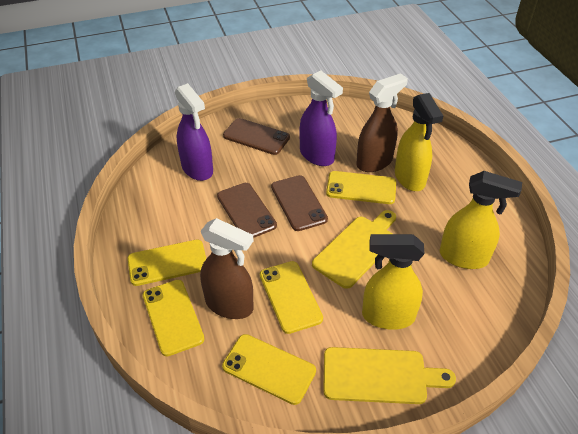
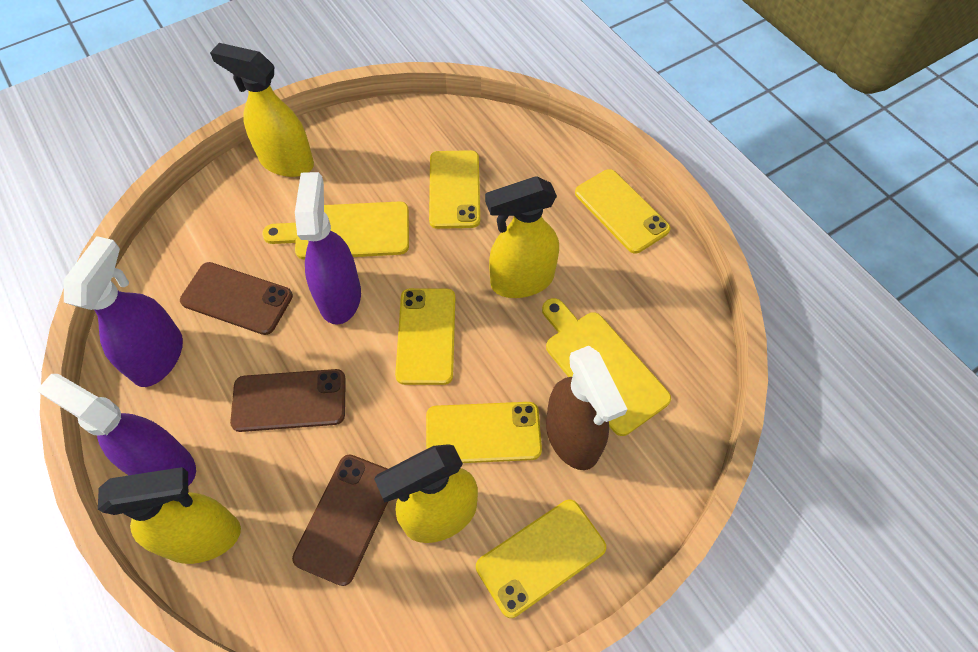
brown spray bottle: [200,218,253,319] [356,73,408,172] = 2 -> [546,346,628,470] = 1
purple spray bottle: [175,83,213,181] [299,70,343,166] = 2 -> [36,374,196,486] [64,236,183,387] [295,172,361,325] = 3
yellow spray bottle: [362,234,424,330] [395,93,443,191] [440,171,522,269] = 3 -> [98,467,241,564] [210,43,314,177] [374,444,478,543] [485,176,559,298] = 4

